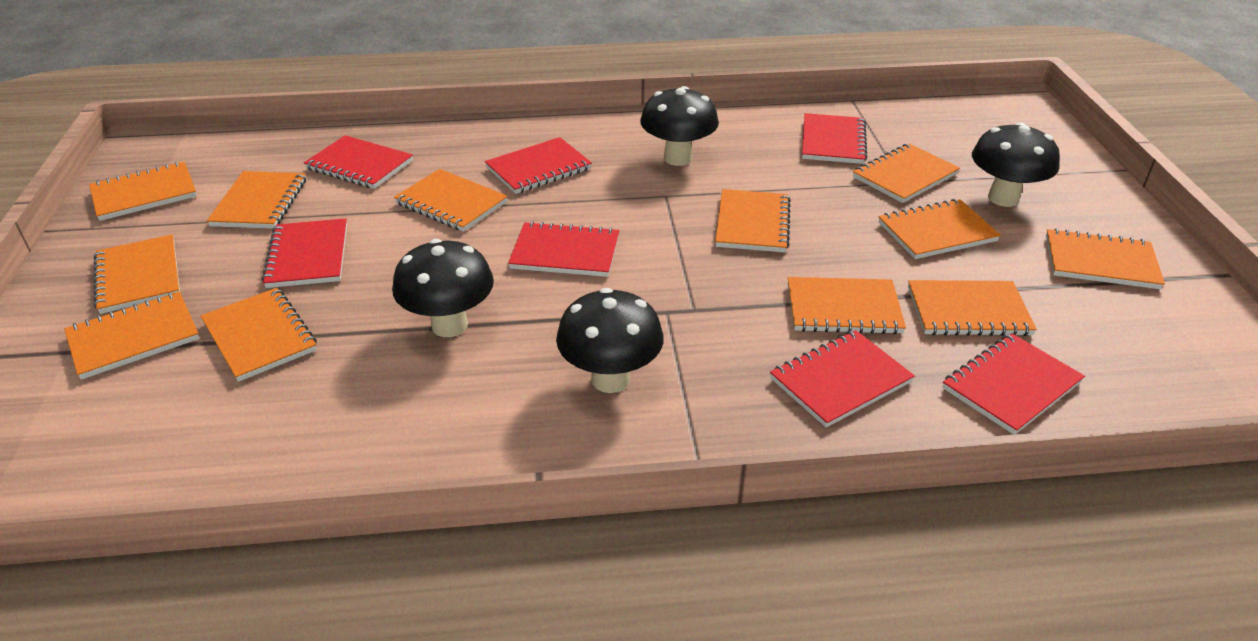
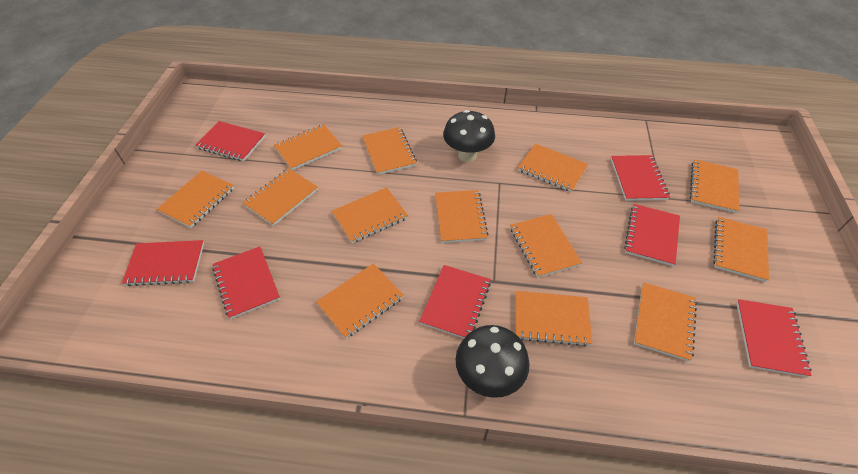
black mushroom: [392,239,494,337] [556,288,664,393] [640,86,719,166] [972,123,1060,207] = 4 -> [443,110,495,162] [456,325,530,398] = 2
orange notebook: [64,292,199,380] [89,162,197,221] [94,234,180,314] [201,288,317,382] [207,171,306,229] [394,169,508,232] [715,189,791,252] [788,277,906,334] [853,144,960,203] [879,199,1001,259] [908,280,1037,336] [1046,228,1165,289] = 12 -> [157,171,234,228] [243,168,318,226] [274,124,342,170] [316,263,404,338] [332,187,408,243] [362,127,417,175] [435,190,488,243] [510,214,582,278] [516,291,592,347] [518,144,588,192] [634,282,697,362] [690,159,739,213] [713,217,769,282] = 13

